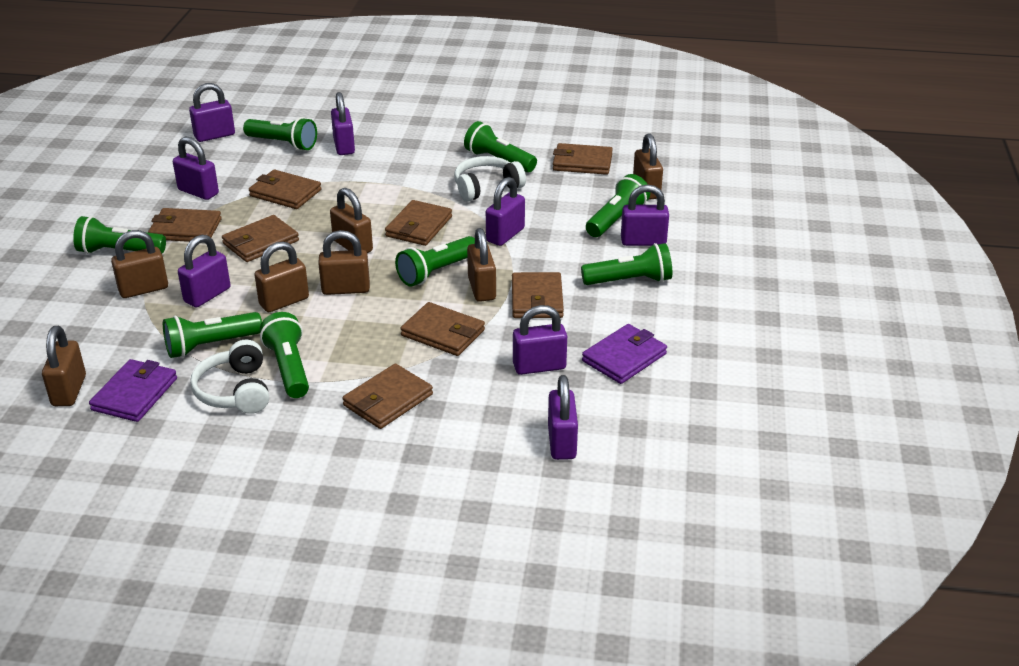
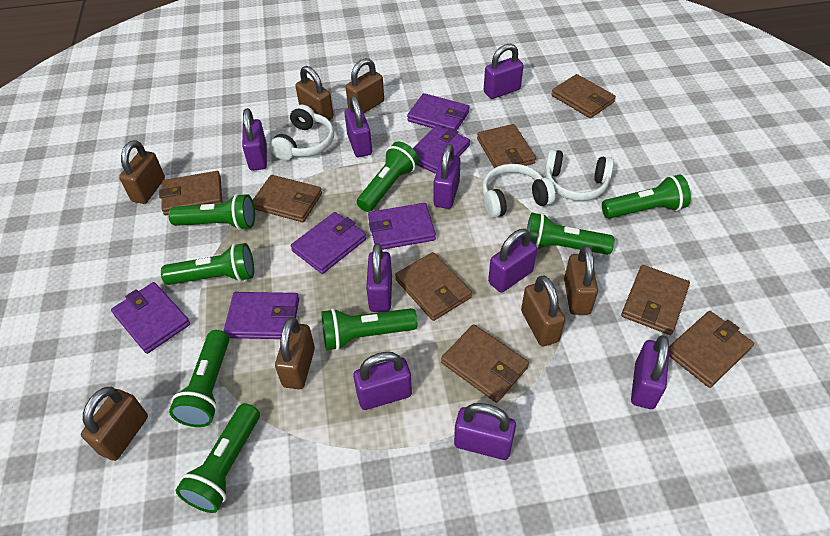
purple padlock: [173,137,219,200] [178,235,231,308] [189,83,235,142] [331,92,355,155] [486,177,525,246] [513,305,567,375] [548,375,578,460] [621,185,669,246] = 8 -> [242,108,267,170] [344,96,372,157] [353,352,412,410] [366,243,392,312] [434,144,461,209] [454,403,516,460] [484,44,523,99] [488,229,537,293] [631,335,669,409] = 9
purple wallet: [89,359,177,422] [582,324,667,384] = 2 -> [111,282,190,354] [223,292,299,339] [291,212,366,274] [368,203,436,250] [407,93,470,130] [413,125,470,174] = 6
white headphones: [190,340,269,414] [454,156,526,202] = 2 -> [270,105,334,160] [482,164,555,218] [545,149,614,201] = 3

